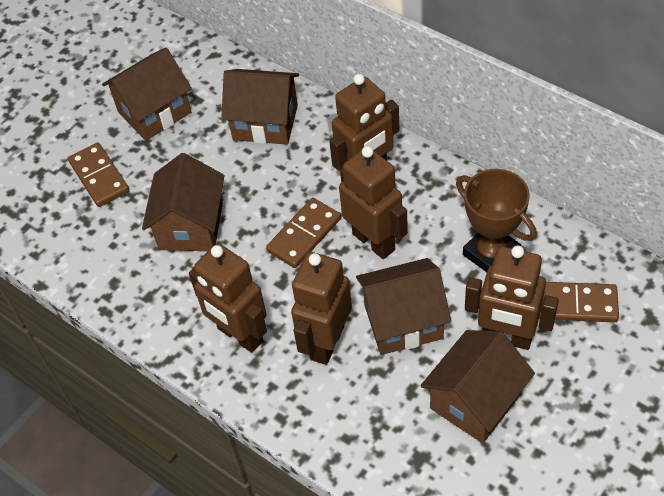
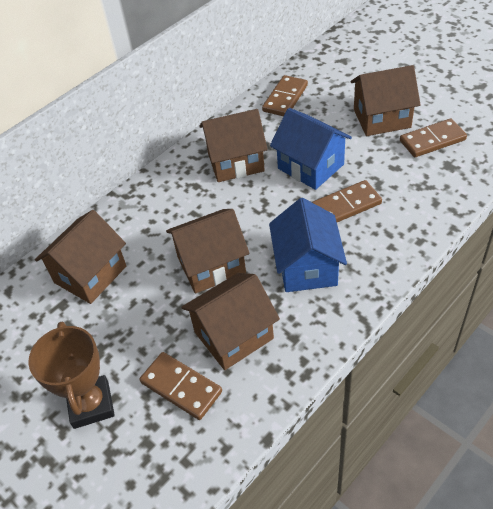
blue house: none = 0 -> [269,198,347,292] [270,108,352,190] = 2
brown domino: [68,142,130,207] [266,198,341,268] [539,282,619,322] = 3 -> [140,352,222,420] [262,75,308,116] [312,180,382,222] [400,119,467,157] = 4
brown robot: [189,243,267,353] [291,252,352,365] [329,74,400,171] [339,146,408,259] [465,245,559,350] = 5 -> none = 0

